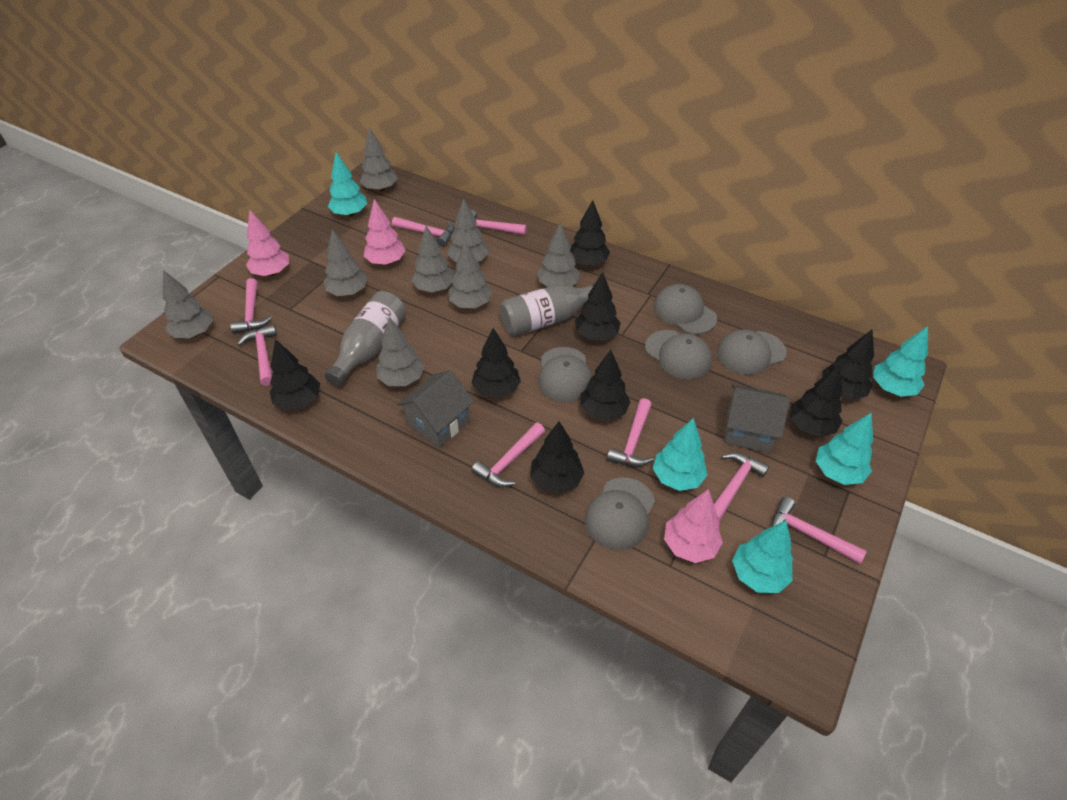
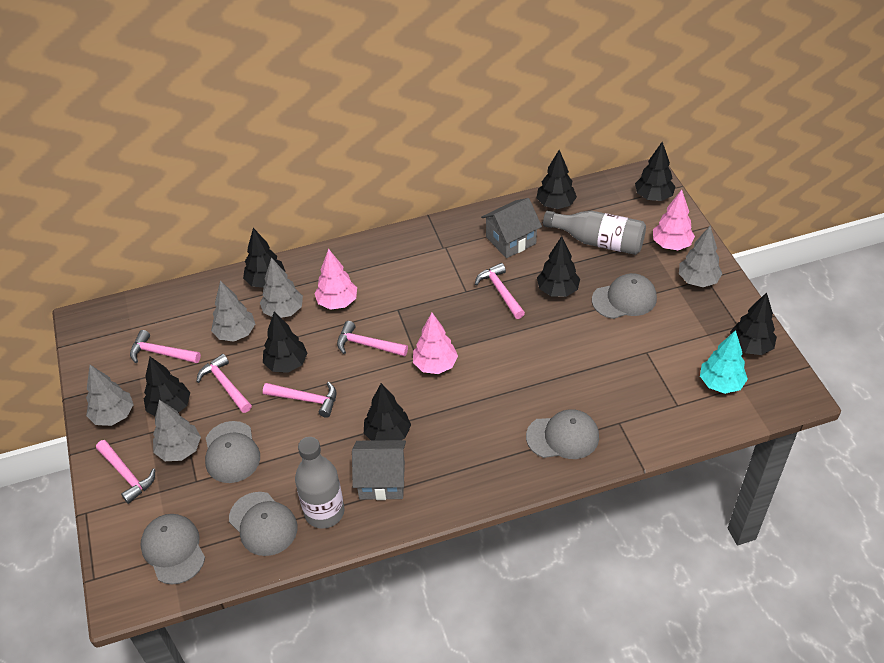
grey tree: [163,270,213,338] [324,229,367,296] [360,127,398,192] [376,317,425,386] [411,226,454,292] [447,198,489,262] [449,241,492,308] [537,222,580,287] = 8 -> [86,365,134,426] [153,400,201,461] [211,280,255,342] [260,257,303,318] [679,226,722,287] = 5
pink hammer: [231,278,272,334] [237,324,277,386] [392,217,454,247] [471,210,527,235] [472,423,545,487] [607,398,654,467] [714,452,769,521] [772,497,867,564] = 8 -> [96,440,155,504] [130,330,201,363] [196,354,252,413] [263,382,337,418] [337,321,408,356] [475,263,525,319] = 6
turquoise tree: [328,152,367,217] [653,418,707,491] [732,521,793,593] [816,413,873,485] [873,326,928,397] = 5 -> [700,330,748,394] = 1

